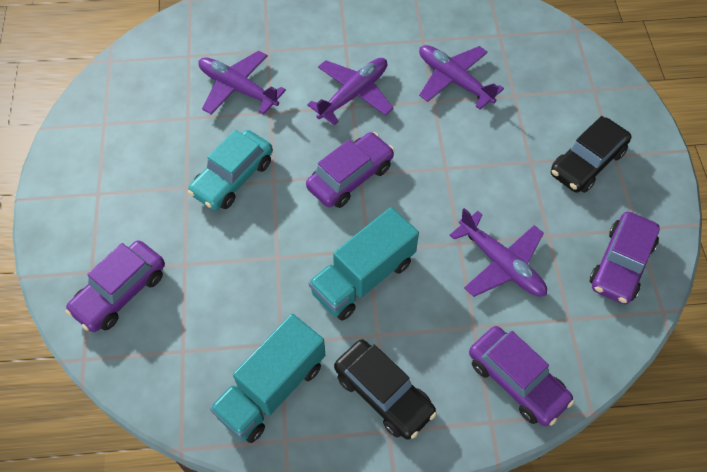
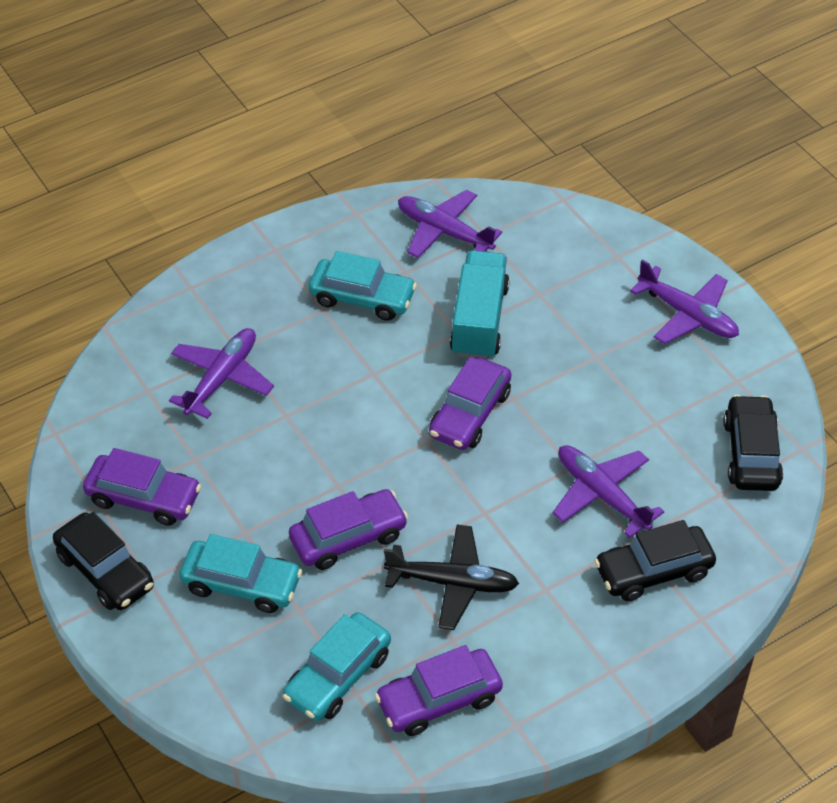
black car: [334,339,437,440] [551,116,631,193] = 2 -> [53,512,154,610] [594,520,716,601] [723,395,783,491] = 3
black plane: none = 0 -> [384,525,519,630] = 1
turquoise car: [188,130,273,210] = 1 -> [179,534,303,613] [282,612,391,721] [309,251,417,321] = 3
turquoise truck: [210,314,325,443] [309,207,419,320] = 2 -> [450,250,510,360] = 1

